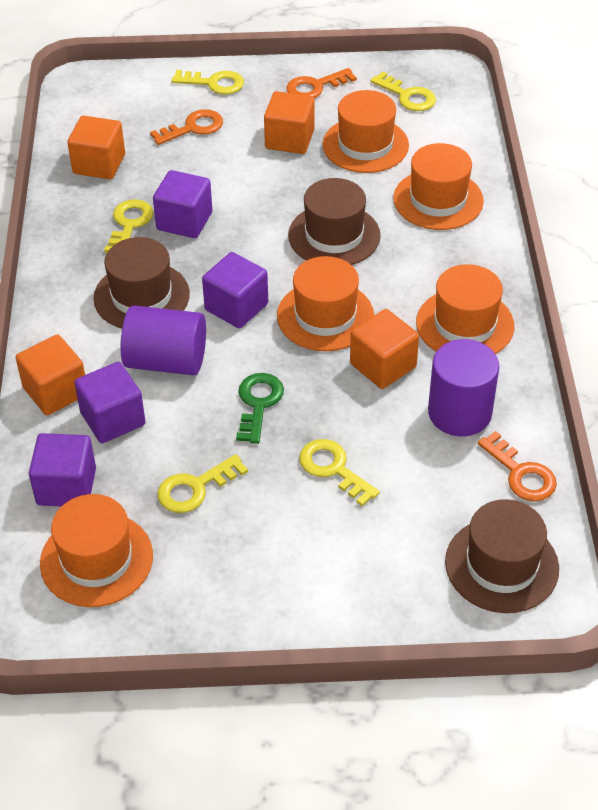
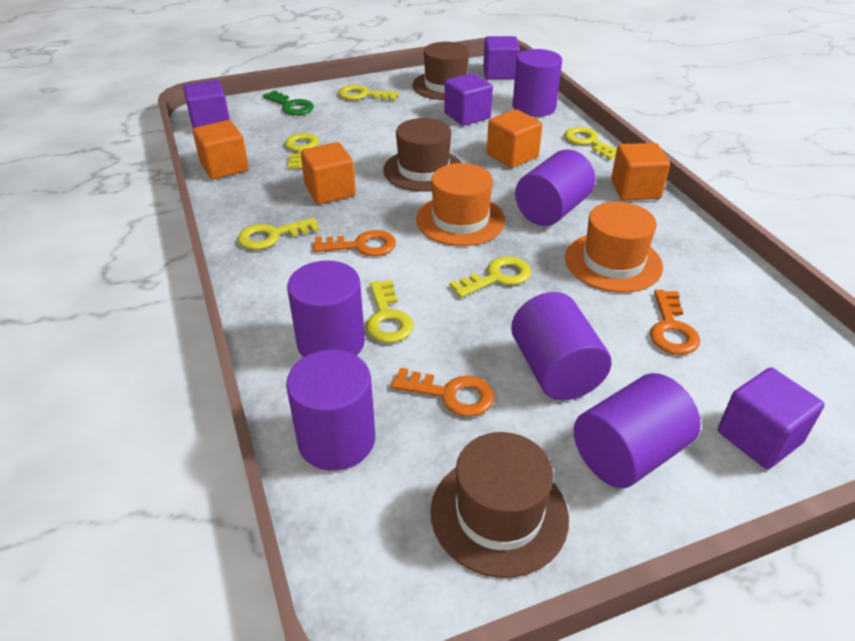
orange hat: [40,494,153,607] [277,256,374,351] [322,90,409,173] [393,143,484,230] [416,264,514,354] = 5 -> [416,163,505,246] [565,202,663,293] = 2
purple cylinder: [121,305,206,375] [428,339,499,436] = 2 -> [286,349,375,471] [287,260,365,357] [511,292,612,400] [512,49,562,117] [515,149,595,226] [574,373,701,488] = 6
yellow key: [104,199,153,253] [157,454,248,513] [172,70,244,95] [299,439,380,507] [371,71,436,111] = 5 -> [238,217,320,250] [285,133,319,169] [339,85,399,101] [366,280,414,343] [449,256,531,298] [564,127,617,160] = 6

